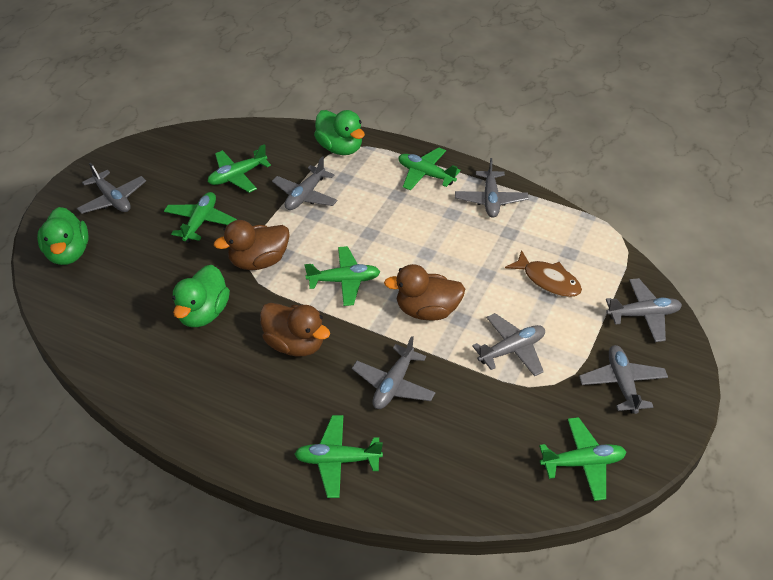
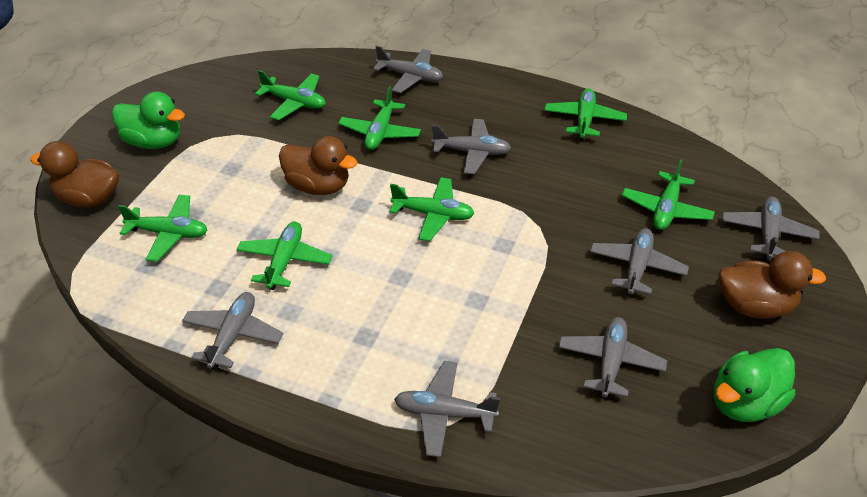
brown fish: [505,250,582,297] = 1 -> none = 0
green duck: [37,207,89,265] [172,265,230,327] [314,110,365,155] = 3 -> [112,92,185,149] [714,348,795,422] = 2
green plane: [164,192,237,243] [208,144,271,193] [295,415,383,498] [304,246,380,306] [399,147,460,191] [539,417,626,501] = 6 -> [118,195,207,262] [237,222,333,290] [255,70,326,121] [338,86,421,150] [390,177,475,241] [544,88,627,141] [622,159,715,230] = 7

